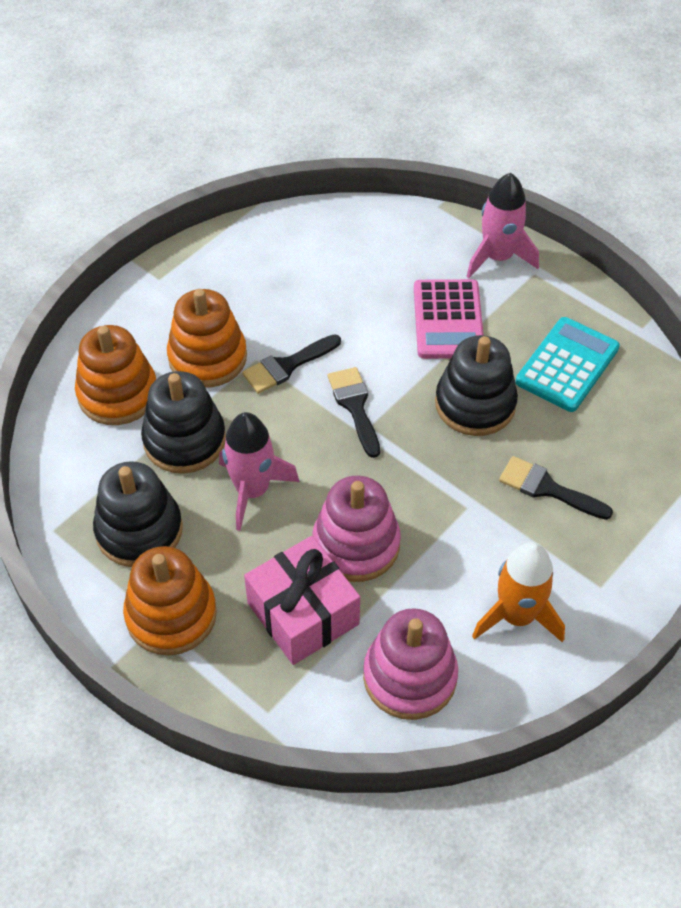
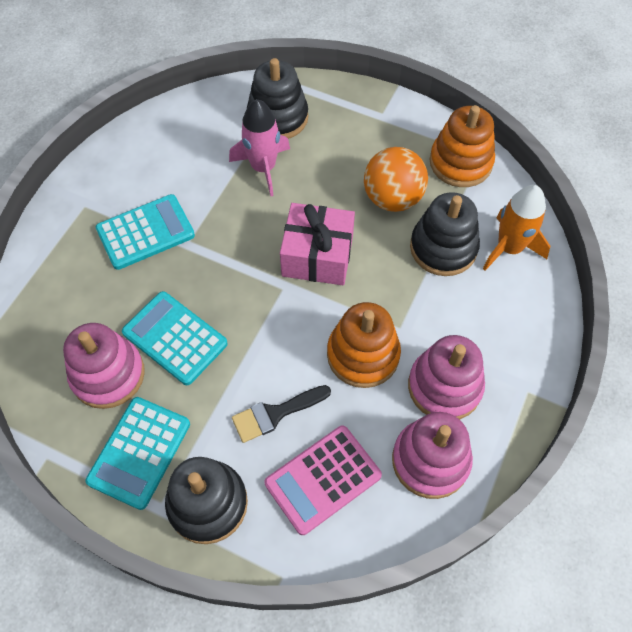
black brush: [242,334,341,394] [328,367,380,458] [499,456,613,520] = 3 -> [232,385,331,443] = 1
orange ball: none = 0 -> [364,147,428,212] = 1
orange stacking toy: [75,325,156,425] [123,546,217,656] [167,289,247,388] = 3 -> [327,302,401,388] [430,105,495,187] = 2
pink rocket: [219,412,300,531] [466,173,539,278] = 2 -> [229,99,290,196] = 1
pink stacking toy: [312,476,401,582] [363,608,458,720] = 2 -> [63,323,145,409] [392,412,473,499] [408,335,485,420] = 3
turquoise calculator: [515,317,620,412] = 1 -> [85,397,190,510] [96,194,195,270] [122,291,228,385] = 3

